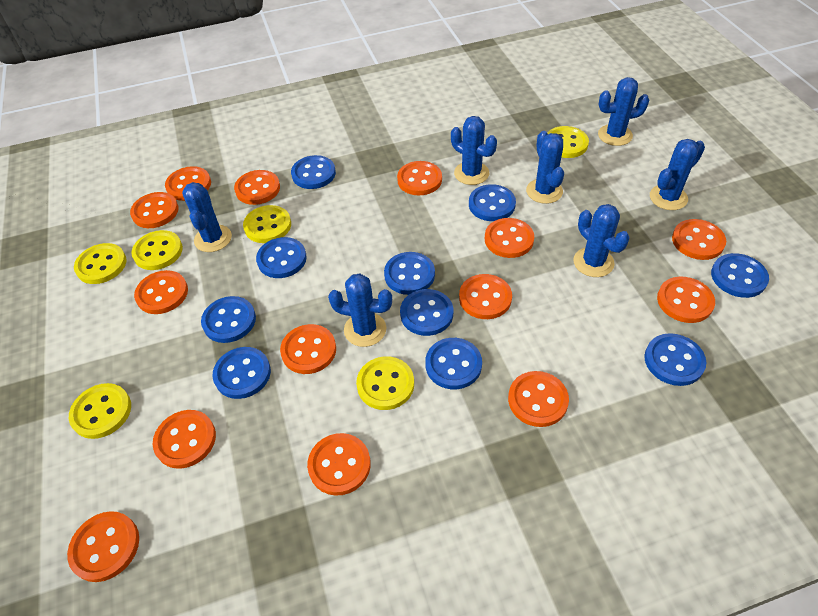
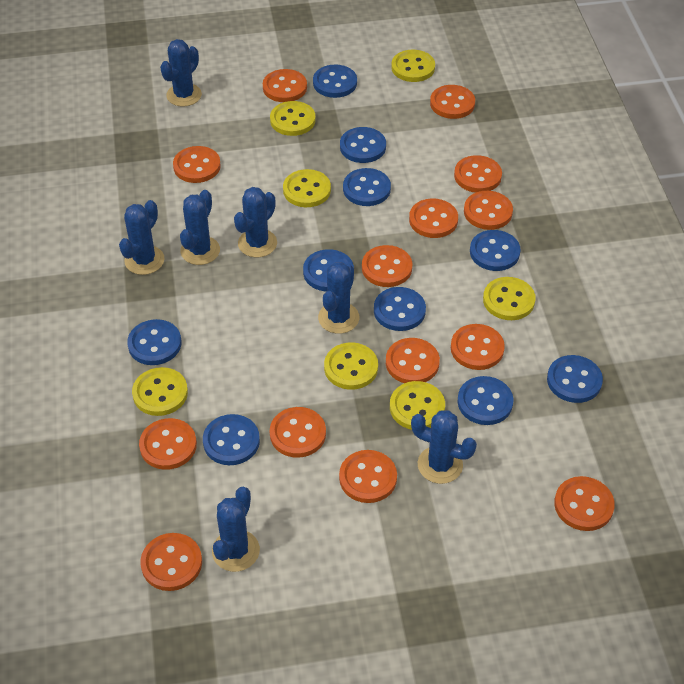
yellow button: [69,383,131,439] [74,243,127,284] [131,230,183,270] [243,205,291,243] [356,356,414,410] [547,126,589,158] = 6 -> [132,367,188,416] [270,101,316,136] [283,169,331,207] [324,342,378,390] [390,381,445,430] [391,50,435,82] [483,277,536,320] = 7

